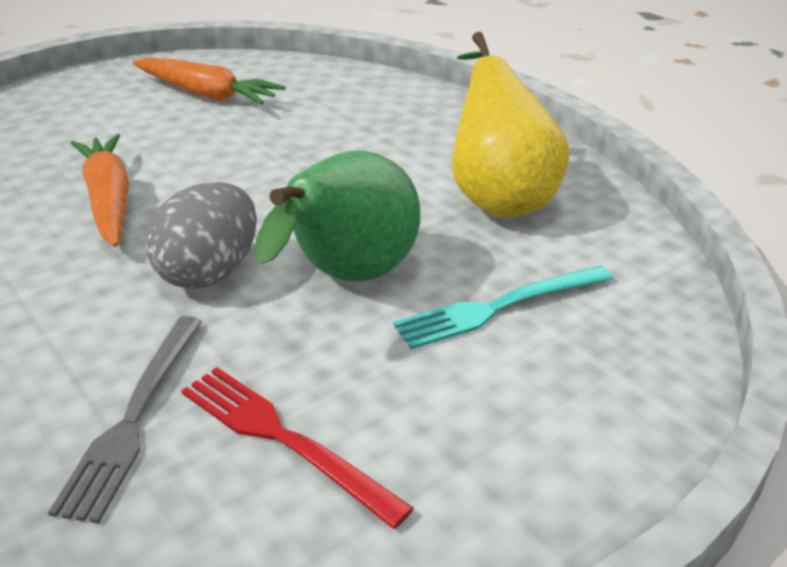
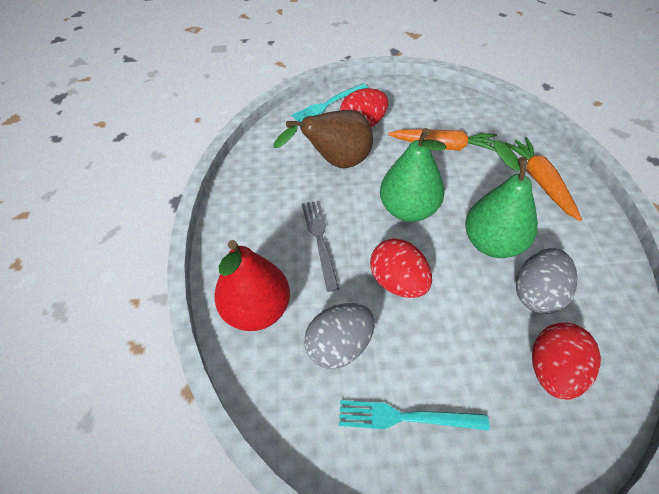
brown pear: none = 0 -> [273,110,373,168] = 1
green pear: [254,151,420,282] = 1 -> [380,128,447,222] [465,140,538,258] = 2
grey egg: [145,182,257,289] = 1 -> [304,303,375,369] [516,248,578,314] = 2
red egg: none = 0 -> [340,88,388,127] [370,239,432,298] [532,322,601,400] = 3
red fork: [181,367,414,529] = 1 -> none = 0
red pear: none = 0 -> [215,240,290,331] = 1
turquoise fork: [393,265,613,349] = 1 -> [291,83,368,122] [339,400,490,431] = 2
yellow pear: [451,32,570,217] = 1 -> none = 0

